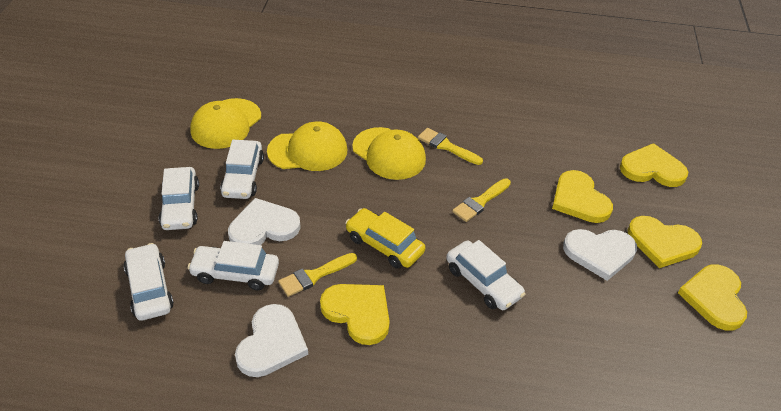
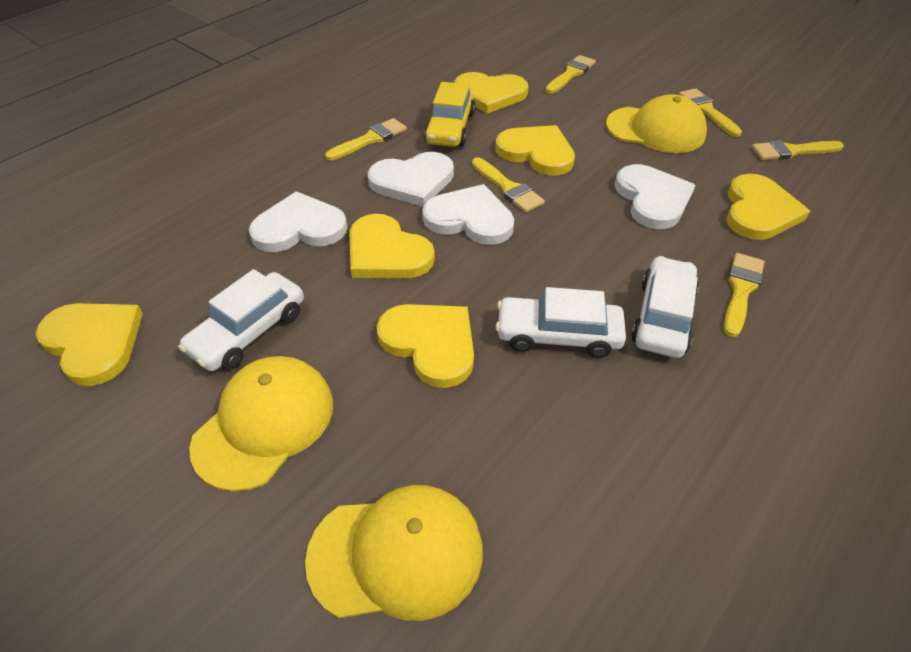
white car: [124,243,174,321] [159,167,199,230] [188,241,279,290] [220,140,264,199] [446,240,525,310] = 5 -> [178,269,304,371] [495,287,626,358] [631,256,699,358] = 3
white heart: [228,198,301,245] [235,304,308,377] [563,229,637,281] = 3 -> [249,191,347,252] [368,152,454,206] [422,184,514,245] [614,164,695,229] = 4
yellow brush: [278,253,357,297] [418,128,483,165] [452,178,511,222] = 3 -> [325,118,407,161] [472,157,545,213] [545,55,596,94] [678,88,742,137] [724,253,764,337] [752,140,844,160] = 6
yellow heart: [320,284,390,345] [552,170,613,223] [620,143,688,187] [627,216,702,268] [678,264,747,331] = 5 -> [36,303,143,386] [349,214,435,278] [376,304,474,388] [454,72,528,114] [495,125,575,175] [726,174,810,240] = 6

